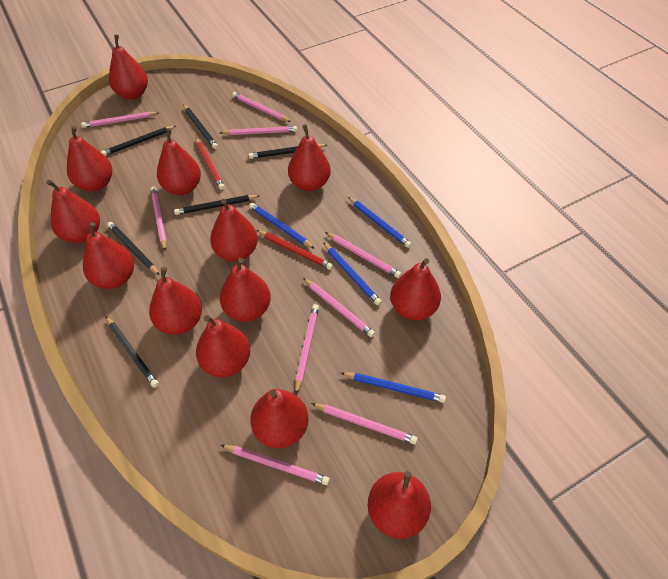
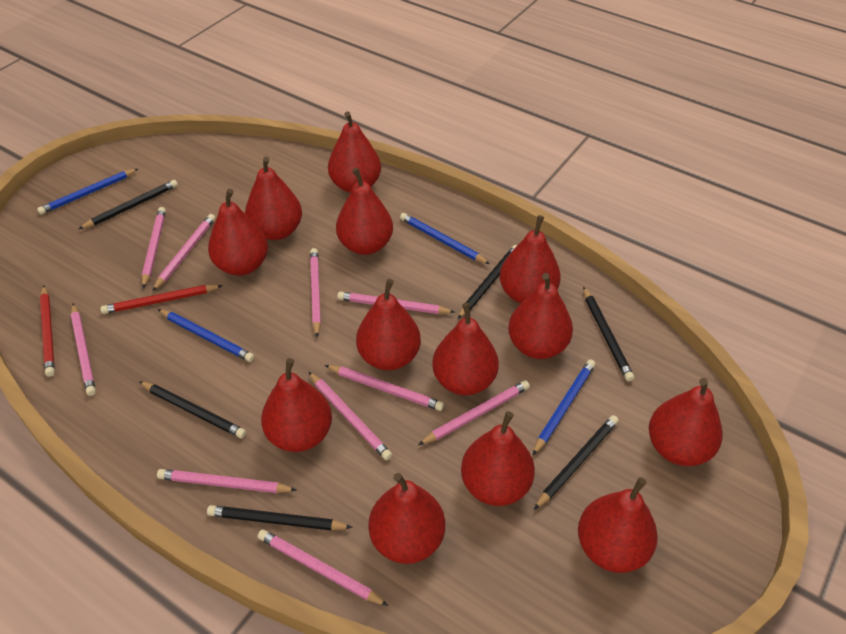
pink pencil: [81,112,160,128] [151,187,167,250] [220,126,297,135] [221,445,330,485] [232,92,291,122] [295,304,319,394] [303,278,375,337] [311,403,418,444] [325,232,401,278] = 9 -> [71,304,96,396] [142,207,166,288] [152,214,215,291] [157,469,297,493] [258,529,388,606] [309,372,392,460] [310,248,321,337] [325,365,444,411] [337,292,455,314] [418,380,530,445] = 10

